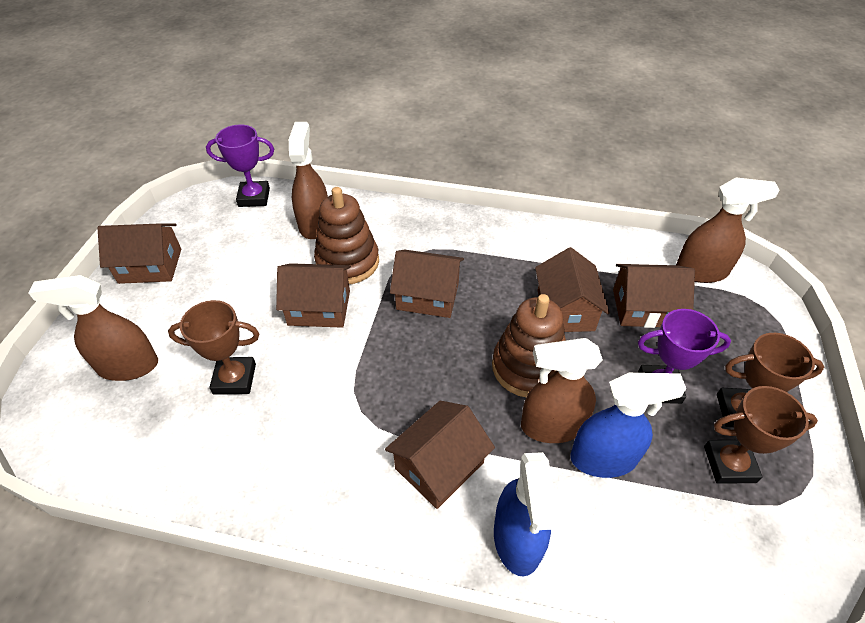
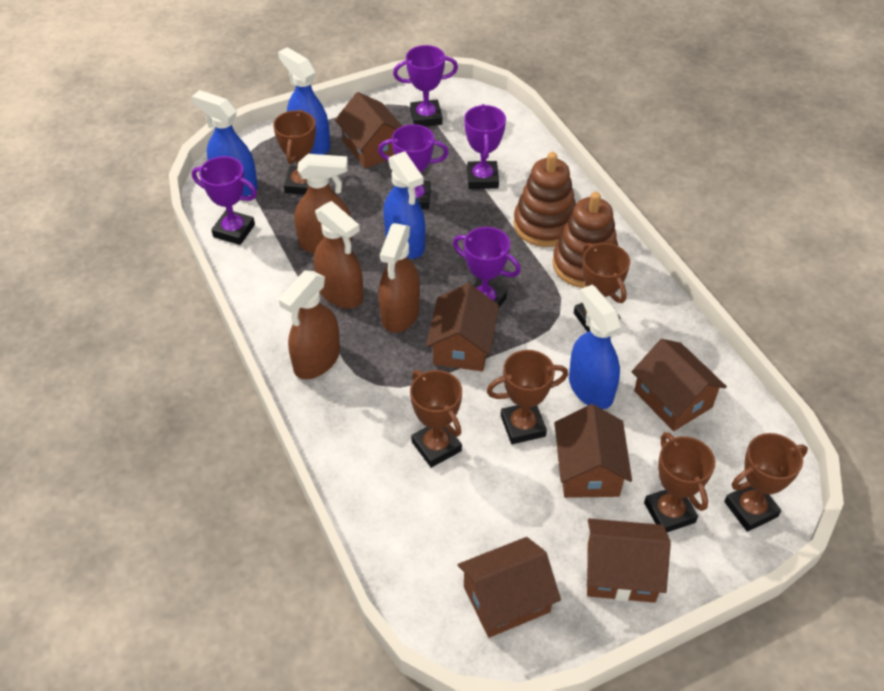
blue spray bottle: [494,452,559,577] [571,373,686,478] = 2 -> [192,90,258,196] [278,47,330,155] [383,151,425,259] [569,285,621,409] = 4
brown trophy: [168,300,259,395] [704,386,818,484] [717,333,824,427] = 3 -> [273,110,316,195] [410,370,462,468] [487,350,568,444] [574,243,630,332] [644,432,715,532] [724,433,808,532] = 6
purple trophy: [206,124,274,207] [638,309,731,404] = 2 -> [192,156,257,245] [378,124,449,209] [393,45,458,127] [453,227,521,308] [464,104,506,189] = 5

